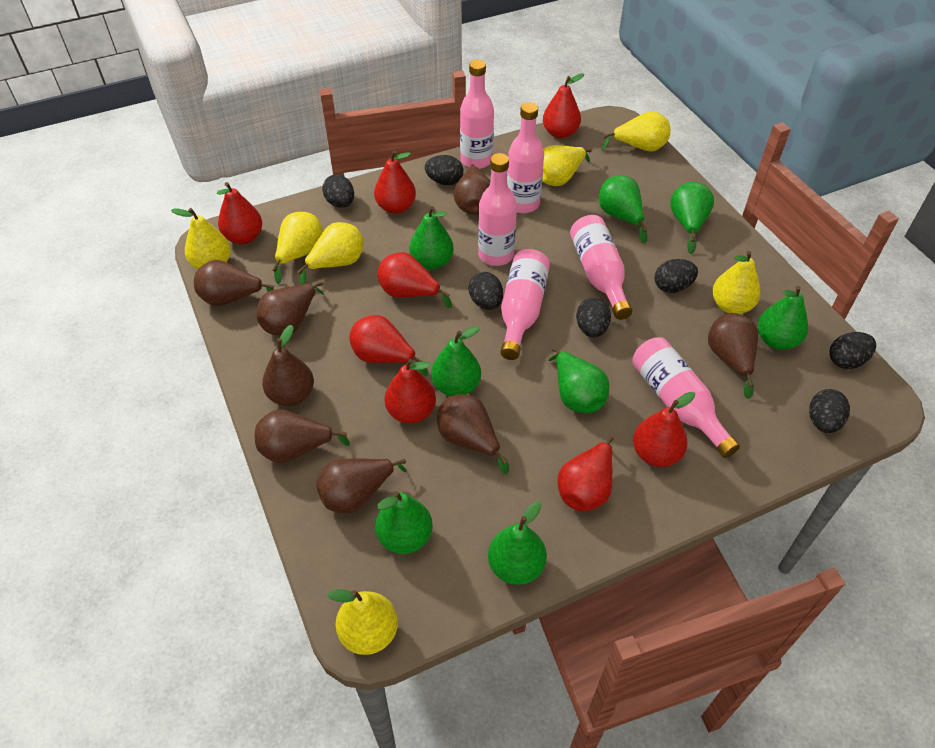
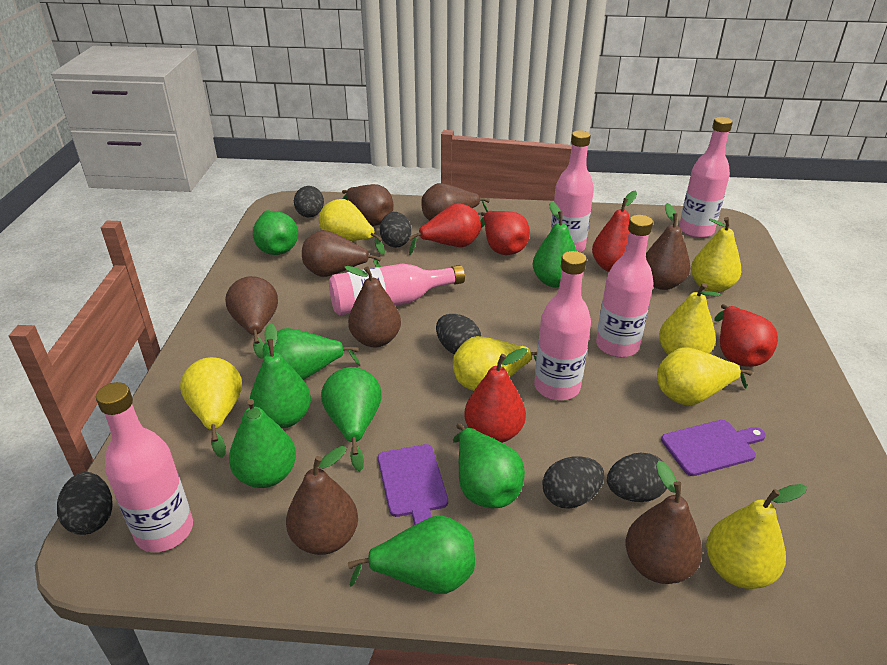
black egg: [322,174,354,208] [425,155,463,185] [469,272,503,310] [576,297,611,337] [655,259,698,293] [809,389,850,433] [829,332,876,369] = 7 -> [57,472,113,535] [294,186,324,217] [380,212,411,247] [436,314,481,354] [542,456,604,509] [607,453,667,502] = 6
purple cutting board: none = 0 -> [378,444,448,525] [661,420,766,476] = 2
red pear: [217,182,262,244] [349,315,428,376] [374,151,416,214] [377,252,452,308] [385,359,436,424] [543,73,584,139] [557,436,614,511] [633,392,695,467] = 8 -> [408,203,481,255] [464,348,527,443] [480,211,530,255] [592,191,637,272] [714,304,778,367] = 5

